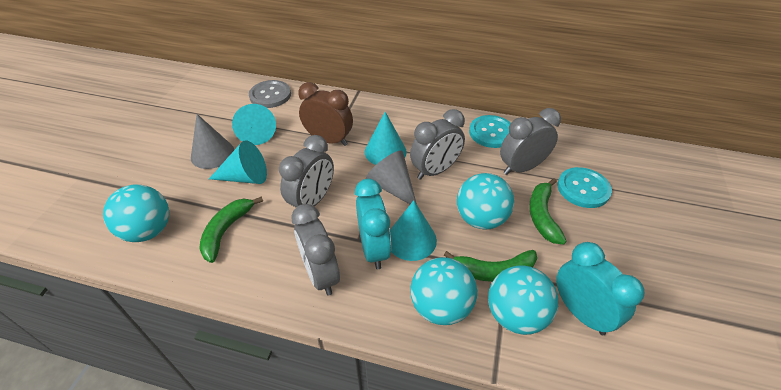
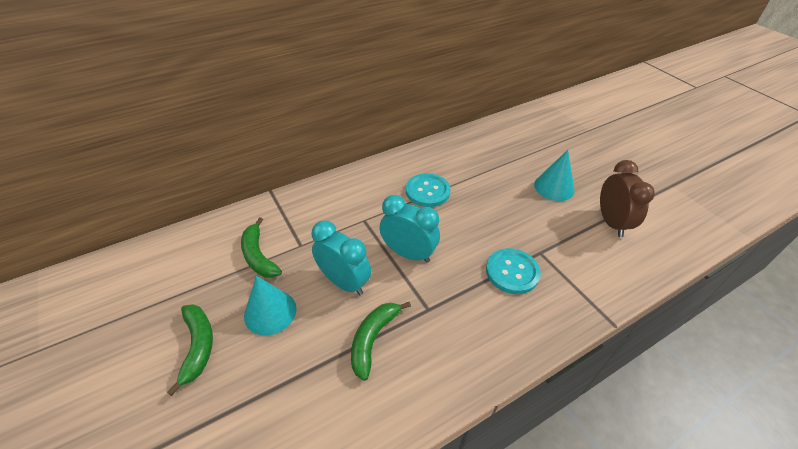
grey button: [249,80,291,108] = 1 -> none = 0
grey clock: [279,135,334,207] [291,204,340,296] [410,109,465,180] [500,108,561,175] = 4 -> none = 0
grey cone: [191,114,234,169] [366,151,417,204] = 2 -> none = 0
turquoise ball: [103,185,169,242] [410,257,477,325] [457,173,514,230] [488,265,558,335] = 4 -> none = 0
turquoise cone: [209,140,267,184] [232,104,276,145] [365,112,407,165] [390,200,437,261] = 4 -> [244,276,297,335] [534,150,575,201] = 2

